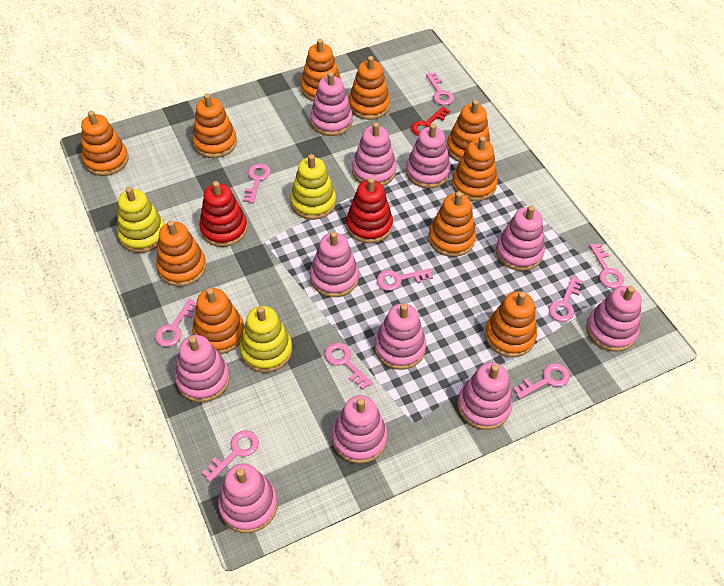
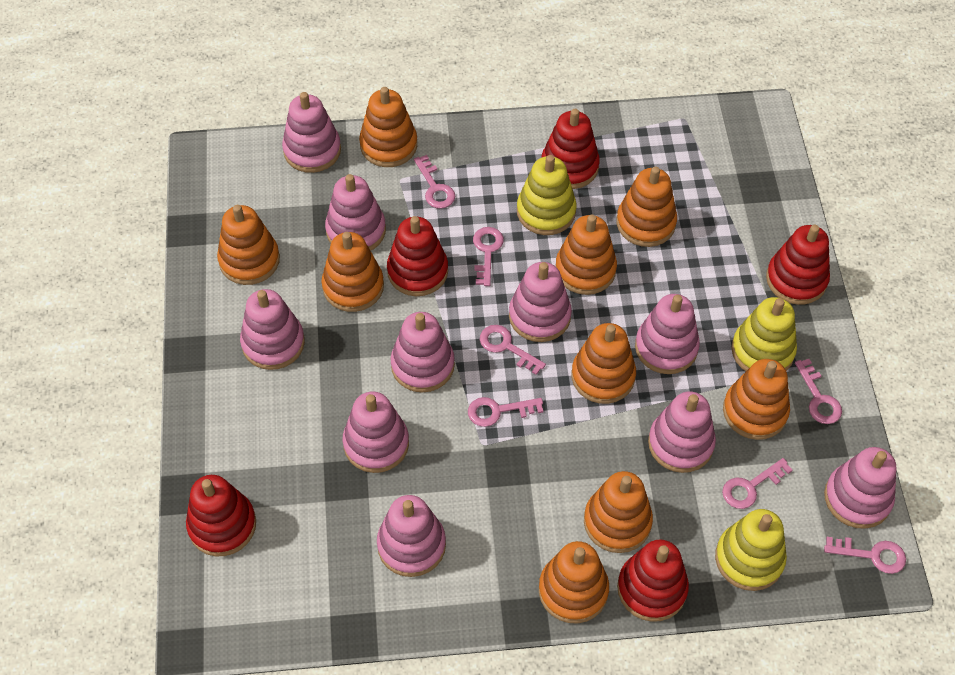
orange stacking toy: [81,111,128,176] [156,220,206,287] [192,93,237,158] [192,288,244,354] [301,39,341,101] [349,56,390,120] [428,191,476,257] [447,100,490,162] [452,136,498,201] [485,291,537,357] = 10 -> [217,205,280,285] [322,232,384,312] [359,87,417,167] [539,541,609,624] [556,215,617,295] [572,323,636,404] [584,471,653,553] [616,166,677,247] [723,359,790,440] = 9
pink key: [155,299,197,347] [202,430,259,482] [243,163,271,203] [325,343,373,390] [377,268,433,291] [426,72,454,105] [513,363,570,399] [549,276,583,322] [590,243,624,288] = 9 -> [414,155,455,209] [468,397,543,427] [473,227,504,286] [480,325,546,375] [722,458,792,509] [795,359,842,424] [824,537,906,574] = 7
pink stacking toy: [175,335,230,402] [218,463,278,533] [310,72,353,136] [310,231,359,297] [332,395,387,464] [352,122,397,186] [374,303,426,370] [406,124,451,188] [457,362,513,430] [496,205,545,271] [586,286,642,352] = 11 -> [240,289,305,370] [282,92,341,173] [325,174,386,251] [342,392,409,473] [377,495,446,577] [391,312,455,393] [509,262,572,342] [635,294,700,374] [648,391,716,473] [824,447,897,529] = 10
red key: [411,106,450,136] = 1 -> none = 0
red stacking toy: [199,181,247,247] [346,178,393,243] = 2 -> [186,475,256,556] [387,216,448,296] [541,109,600,189] [617,539,689,622] [766,225,830,305] = 5

